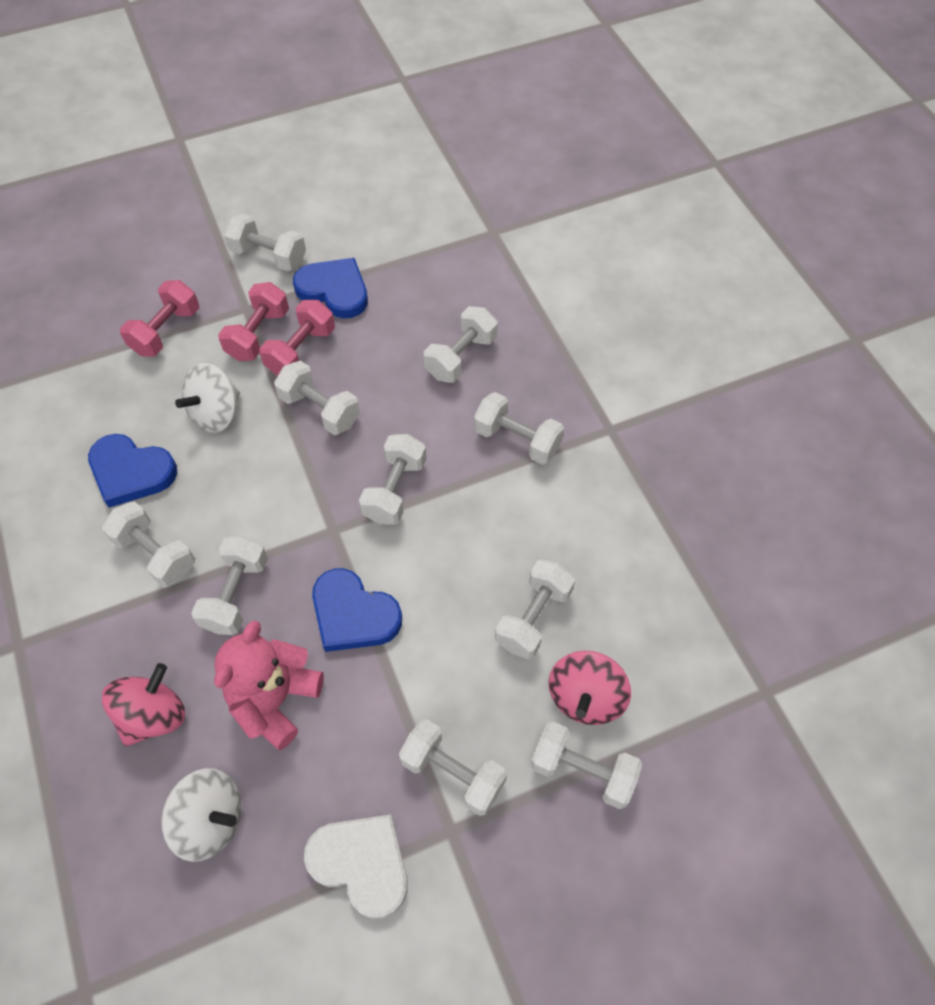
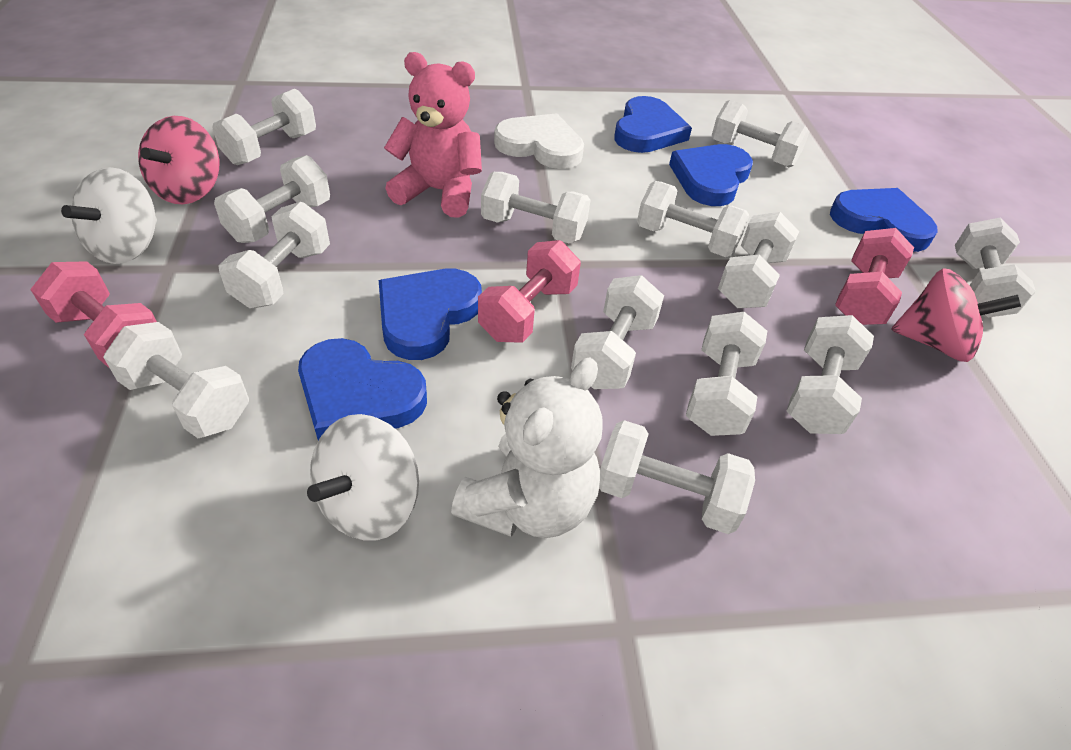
blue heart: [88,434,177,508] [293,258,368,318] [312,568,402,652] = 3 -> [298,338,427,440] [379,269,482,360] [614,96,692,153] [669,144,753,206] [830,188,938,252] = 5
white dumbbell: [102,501,195,588] [191,536,268,635] [224,214,306,271] [274,361,360,435] [359,434,426,525] [399,719,507,816] [424,306,498,383] [474,392,564,465] [495,559,575,659] [531,721,642,809] = 10 -> [103,322,249,438] [212,89,316,165] [214,155,330,243] [218,202,330,308] [481,172,591,244] [571,275,664,389] [599,420,755,534] [637,181,750,257] [686,312,767,436] [712,100,810,167] [718,212,799,308] [787,315,874,434] [955,218,1036,318] = 13
white teddy bear: none = 0 -> [451,357,603,538] = 1

